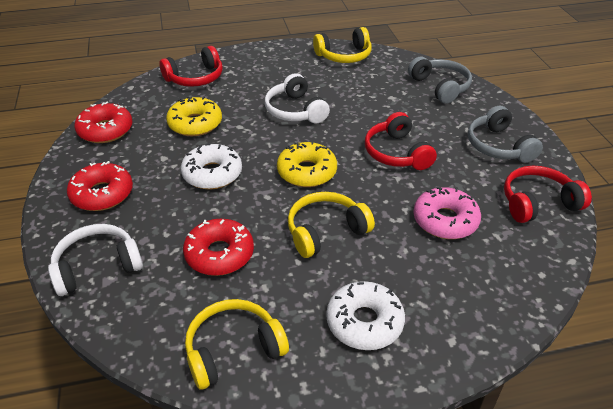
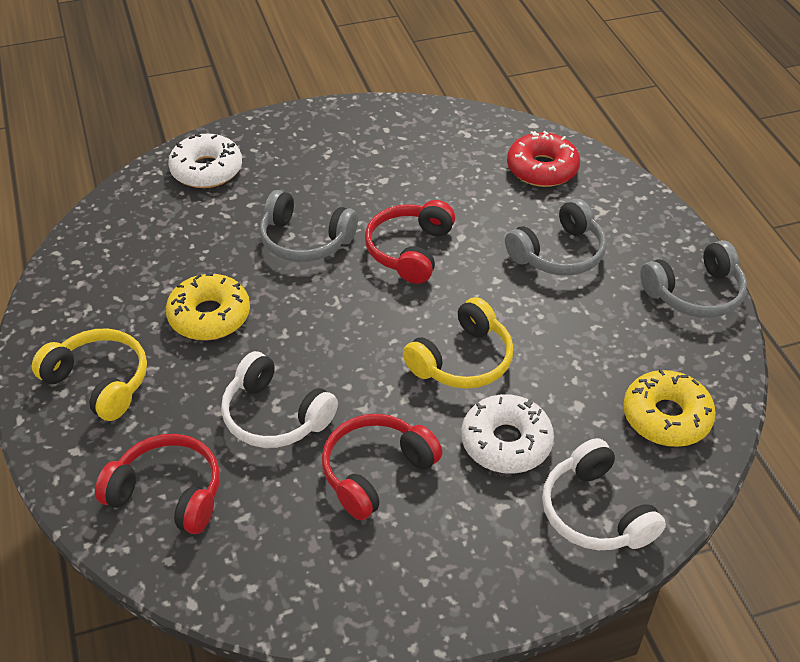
grey headphones: [408,56,472,104] [468,106,543,163] = 2 -> [260,190,358,262] [505,199,607,276] [640,240,747,318] = 3
pink donut: [413,187,481,239] = 1 -> none = 0
red donut: [67,161,133,211] [74,102,133,143] [183,219,254,276] = 3 -> [507,131,580,187] = 1
yellow headphones: [185,299,289,390] [288,192,375,258] [313,27,372,63] = 3 -> [32,328,147,421] [403,297,513,389] = 2

